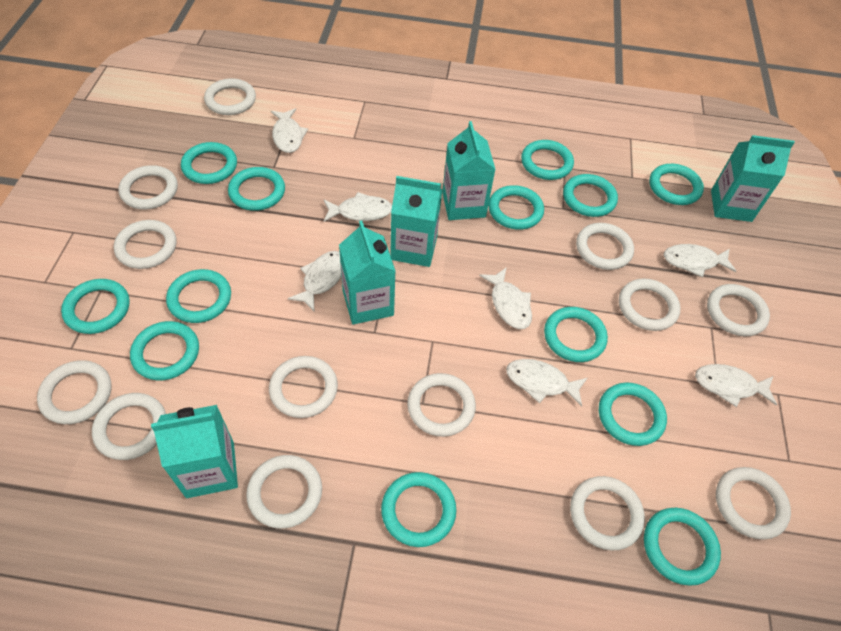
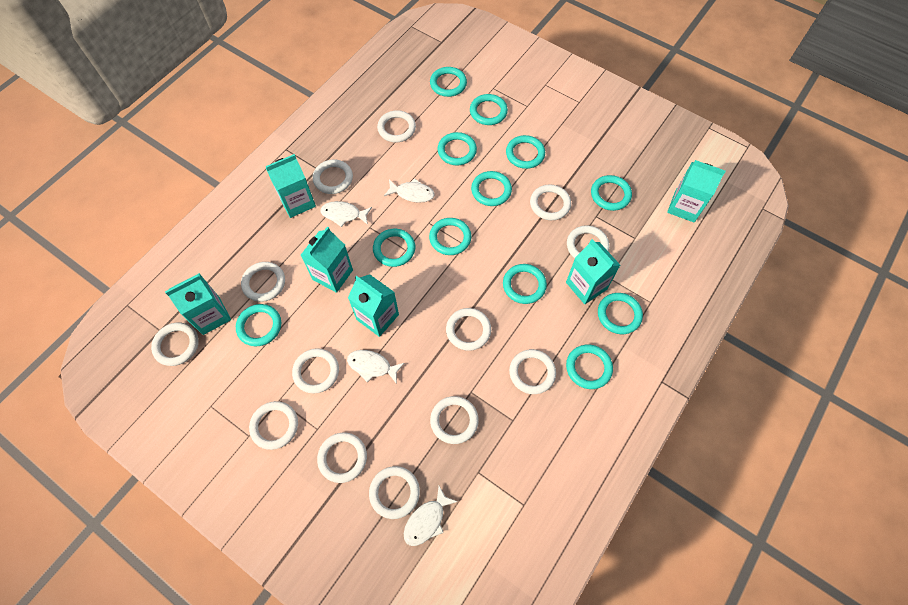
turquoise carton: [151,405,238,498] [339,220,396,325] [390,176,442,267] [442,121,496,220] [711,135,795,222] = 5 -> [165,273,231,335] [266,154,316,218] [301,227,353,293] [348,274,399,337] [566,239,621,304] [667,160,726,222] = 6
turquoise ring: [61,279,130,334] [130,321,199,381] [166,269,231,323] [181,142,237,184] [228,167,285,211] [381,472,456,547] [489,185,544,230] [521,140,574,180] [544,307,608,362] [563,174,618,217] [599,382,667,446] [644,508,721,586] [649,164,704,205] = 13 -> [236,304,281,346] [373,229,415,267] [429,218,472,255] [430,67,467,97] [437,132,477,165] [470,94,508,125] [471,171,512,206] [503,264,547,304] [506,135,545,169] [566,344,613,389] [591,175,632,211] [598,293,643,334] = 12
white fish: [271,108,308,153] [288,251,342,312] [323,192,392,222] [479,267,532,329] [506,359,587,407] [664,244,736,278] [695,364,777,407] = 7 -> [320,201,372,227] [347,350,404,384] [384,178,435,203] [404,486,458,546] = 4

